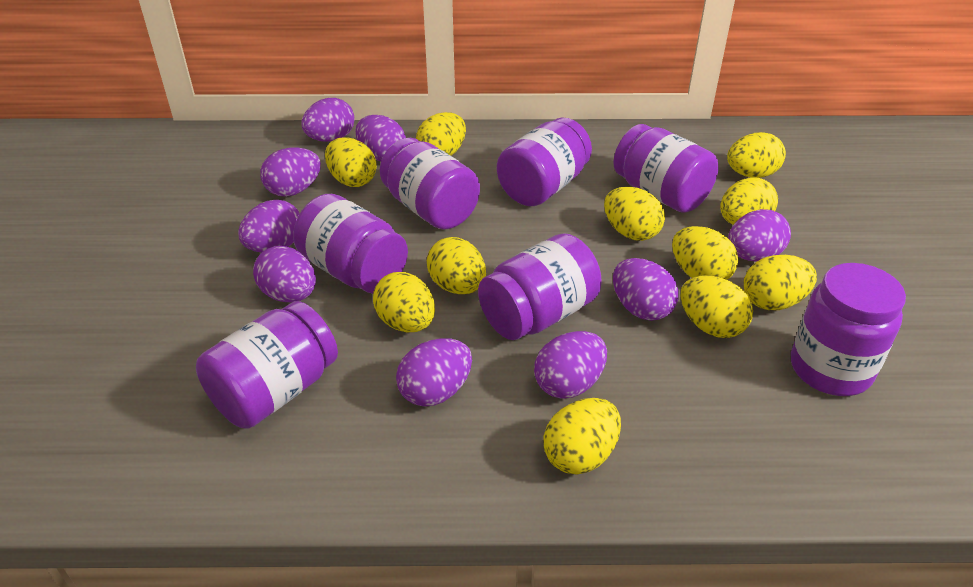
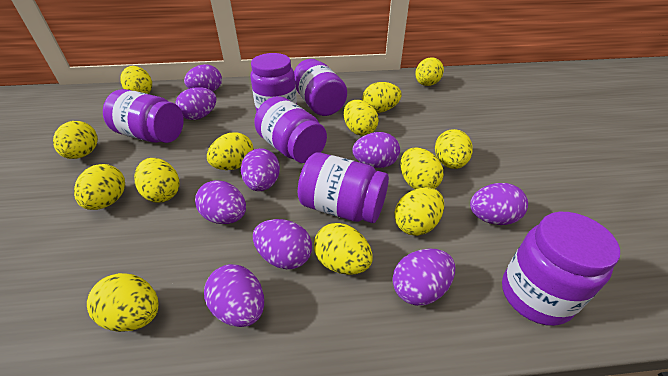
purple jar: [196,301,338,429] [293,194,408,293] [380,138,480,229] [478,233,601,340] [497,118,592,206] [613,124,719,213] [791,263,906,396] = 7 -> [103,89,184,143] [250,53,297,112] [254,96,327,163] [294,59,347,116] [298,152,389,223] [502,212,620,326] = 6
yellow egg: [325,137,377,187] [373,272,435,332] [416,112,466,156] [427,237,486,294] [543,398,621,475] [604,187,665,241] [672,226,738,280] [680,276,753,338] [720,177,778,225] [727,132,786,178] [744,255,817,310] = 11 -> [53,121,98,159] [74,164,125,210] [87,273,159,332] [120,66,152,94] [134,158,179,203] [207,132,254,170] [314,223,373,275] [344,100,379,136] [362,82,402,113] [394,187,444,236] [401,147,443,189] [415,57,444,86] [435,129,473,169] = 13

